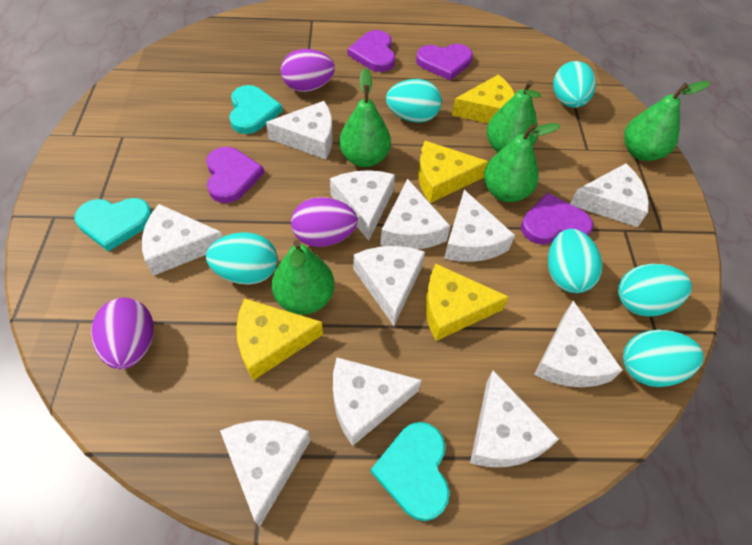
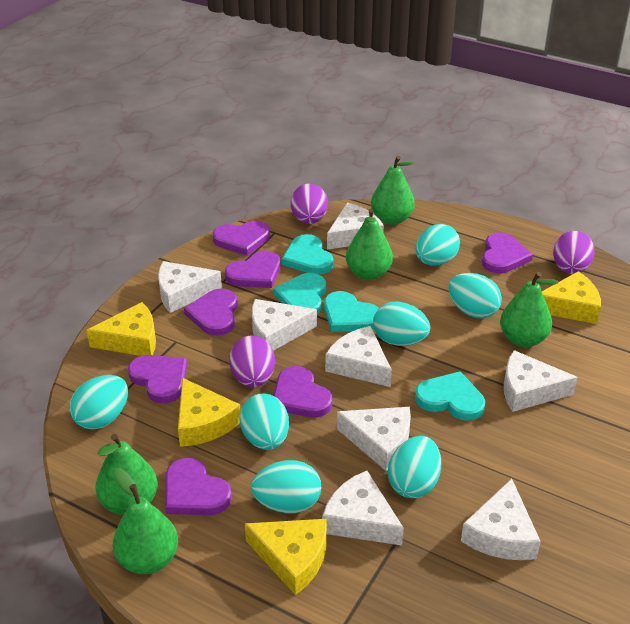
purple heart: [206,147,264,203] [348,30,395,72] [416,44,473,80] [521,193,593,244] = 4 -> [128,355,187,404] [165,458,232,515] [184,288,237,336] [213,221,270,256] [225,251,280,288] [273,366,332,418] [482,233,533,273] = 7
turquoise egg: [206,232,278,284] [386,79,442,123] [548,229,602,293] [553,61,596,108] [618,264,692,317] [623,330,704,387] = 6 -> [70,375,128,430] [239,393,289,450] [251,460,321,513] [373,302,430,346] [388,436,441,498] [415,224,460,265] [448,273,502,318] = 7
turquoise heart: [75,198,152,252] [229,85,283,134] [371,422,450,521] = 3 -> [274,273,326,314] [282,234,334,274] [324,291,379,332] [415,371,485,421] = 4
white cheese: [142,204,223,276] [220,420,311,527] [266,101,333,159] [330,170,395,241] [333,357,422,446] [353,246,425,326] [380,178,450,249] [444,190,515,262] [470,370,559,467] [534,301,622,387] [570,163,649,227] = 11 -> [158,261,222,313] [252,299,317,351] [322,471,404,546] [325,326,392,387] [327,203,384,249] [337,407,411,471] [461,479,541,560] [504,350,578,412] = 8

